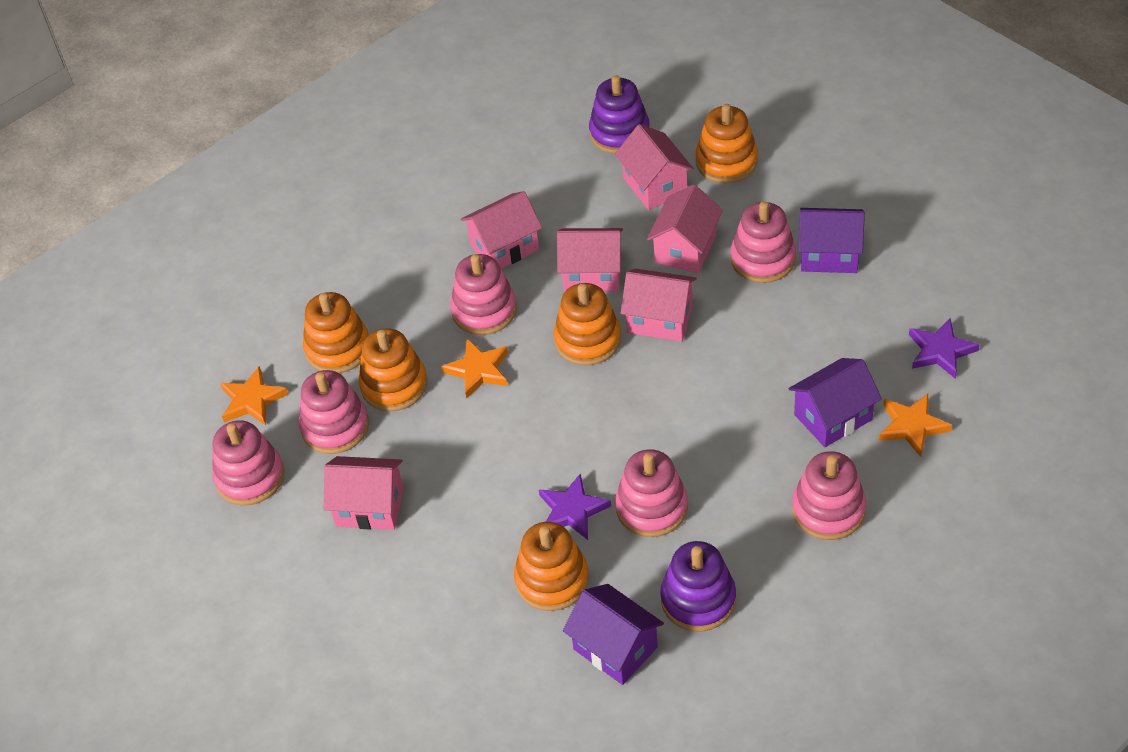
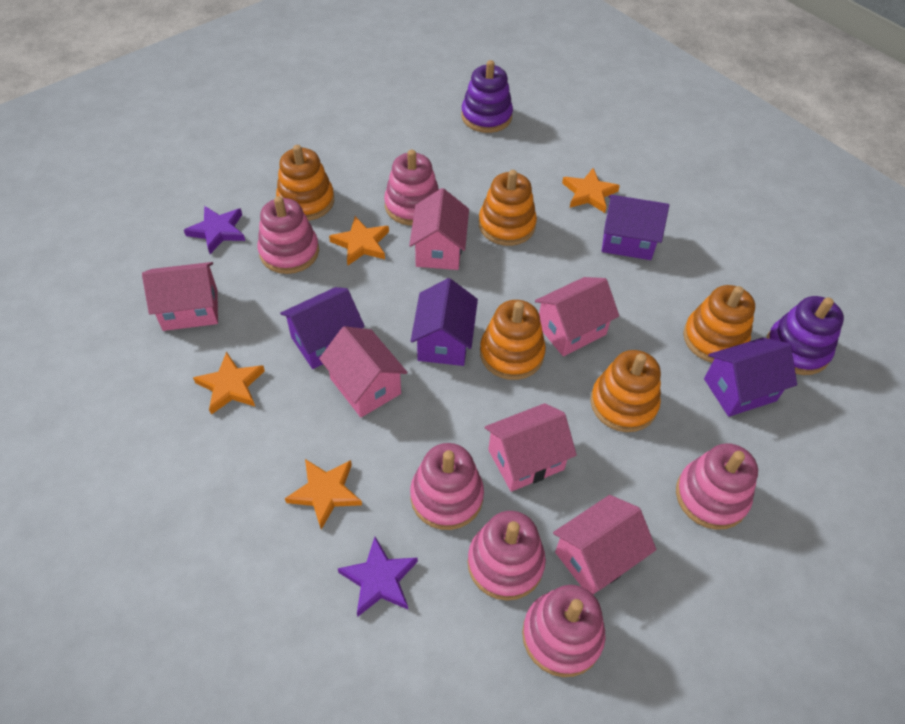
orange star: [220,366,288,426] [441,338,508,398] [879,394,952,457] = 3 -> [193,352,265,415] [285,459,362,530] [329,216,389,265] [562,168,620,213] = 4
purple house: [563,584,664,685] [788,358,882,447] [798,208,865,273] = 3 -> [280,287,365,369] [411,278,478,366] [602,195,669,260] [704,338,797,417] = 4

